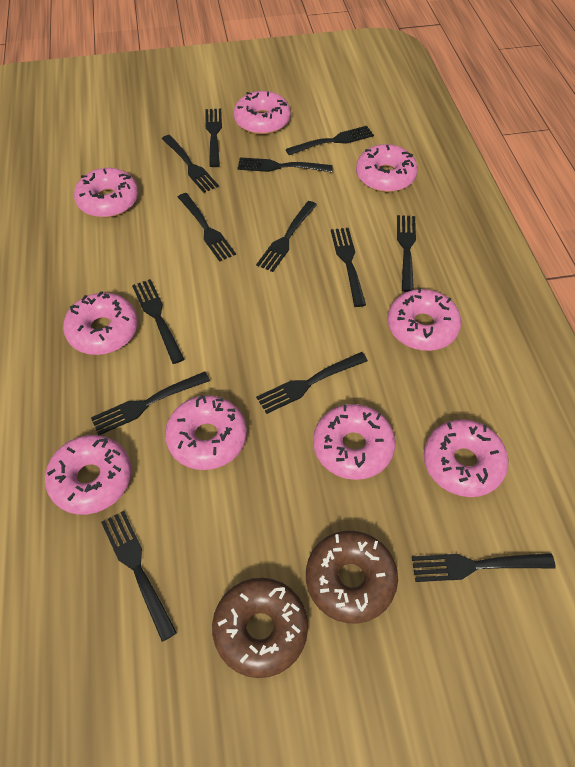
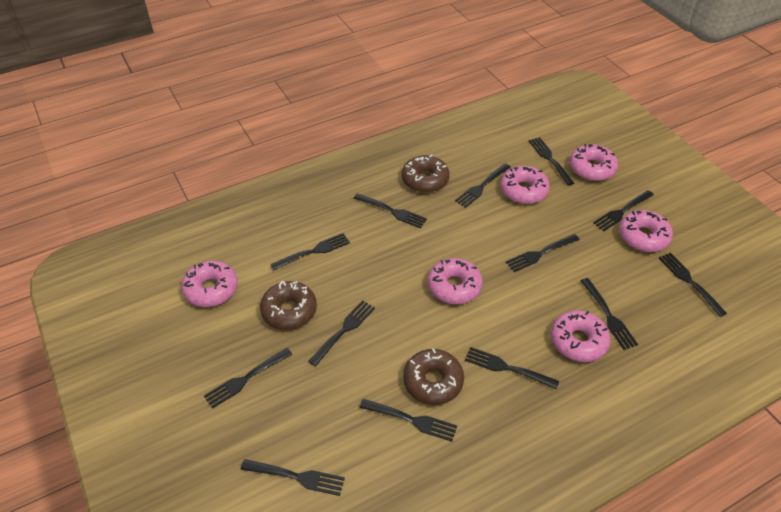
brown donut: [212,578,308,678] [306,531,398,624] = 2 -> [260,281,317,330] [402,154,450,193] [403,348,464,405] = 3
pink donut: [45,435,132,515] [63,291,138,355] [74,168,139,218] [165,395,247,470] [234,91,291,135] [313,404,396,480] [356,144,418,192] [388,287,461,351] [424,419,509,497] = 9 -> [181,261,238,307] [428,258,483,304] [500,166,550,204] [551,310,611,362] [569,144,618,181] [619,210,673,252] = 6

